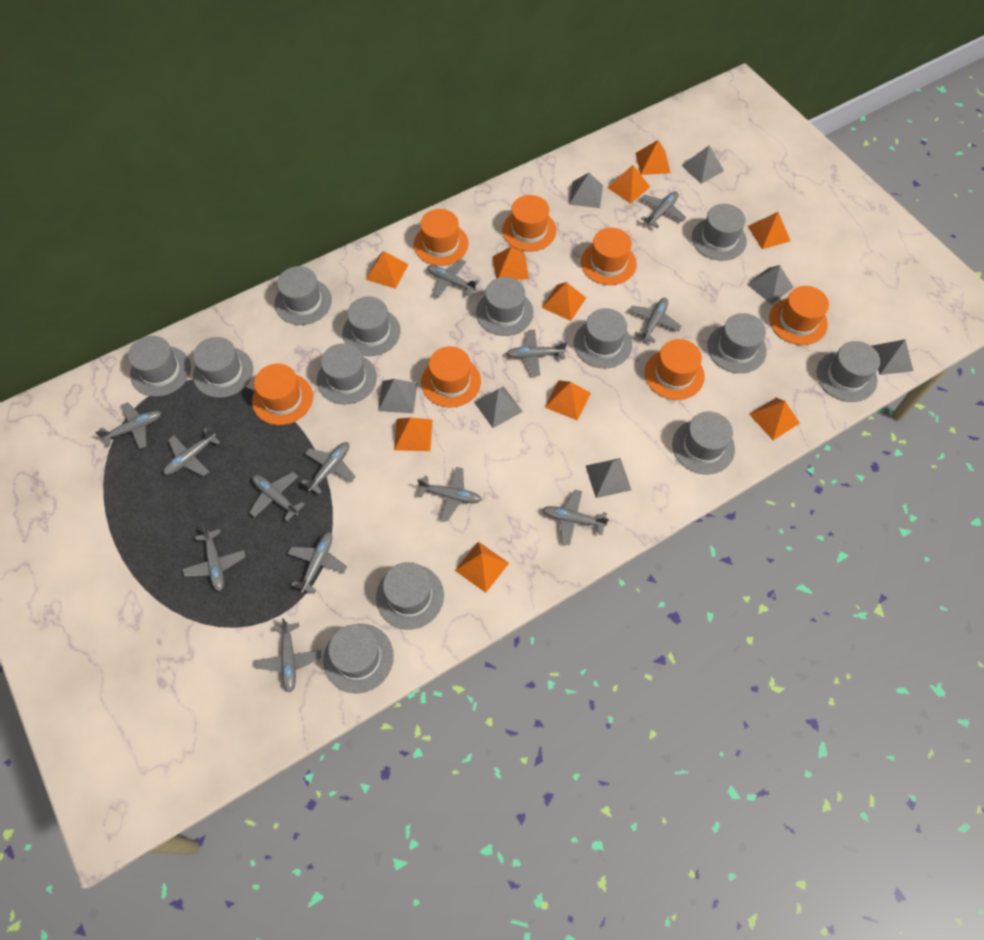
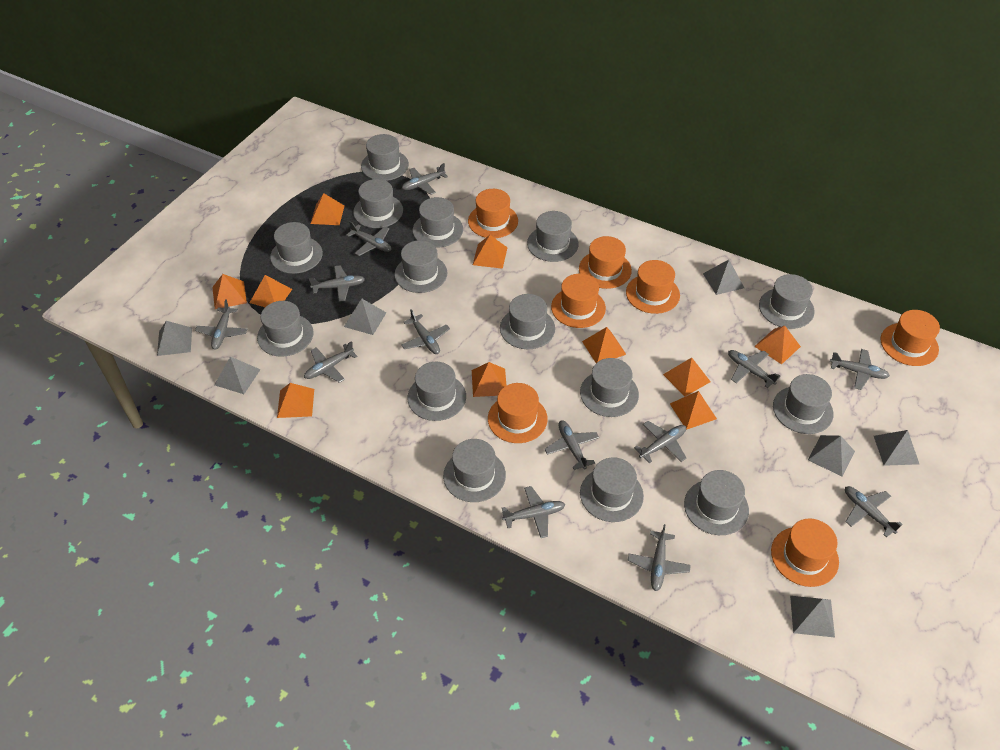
grey hat: [128,336,191,397] [193,337,253,398] [275,266,332,325] [317,343,377,404] [323,624,394,693] [342,296,401,356] [376,562,444,630] [476,277,533,336] [574,308,632,368] [672,411,735,475] [692,204,747,261] [707,313,767,373] [816,341,880,402] = 13 -> [257,301,314,357] [270,222,323,274] [353,179,403,228] [361,134,409,181] [394,240,447,293] [408,362,466,421] [413,197,463,248] [443,439,506,502] [500,294,555,349] [527,211,579,262] [580,358,639,417] [580,457,644,522] [684,470,749,535] [759,274,815,329] [773,374,834,434] = 15

